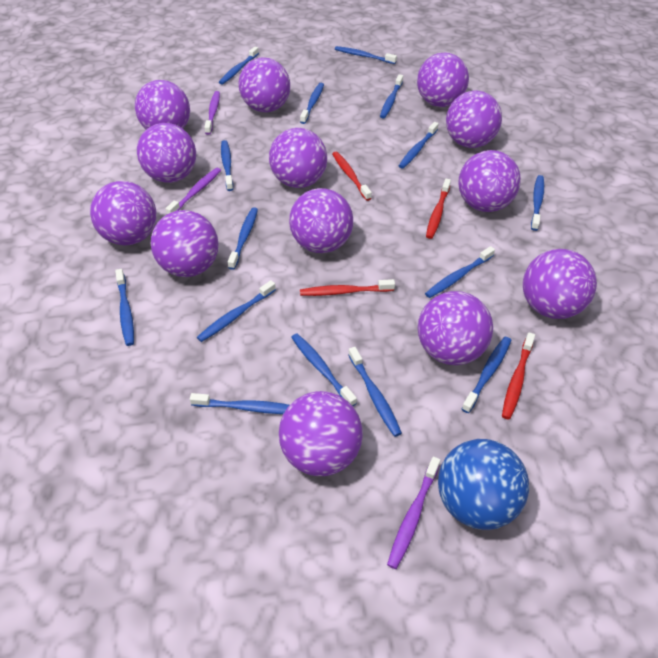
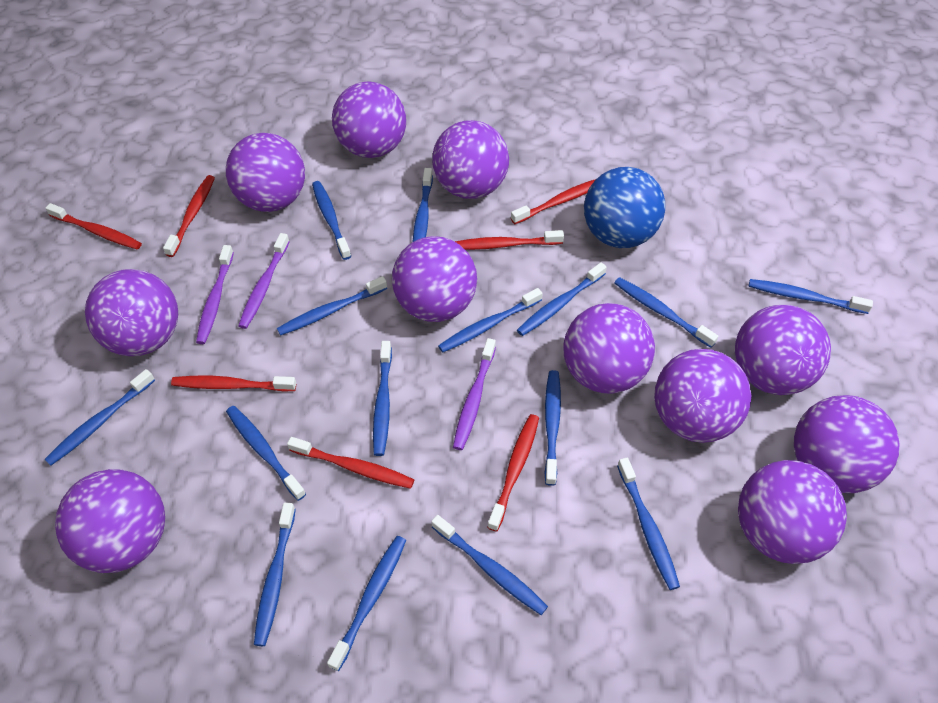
purple ball: [90,181,156,245] [135,80,190,130] [137,123,196,183] [151,210,218,277] [238,57,290,112] [269,128,327,188] [279,391,363,476] [289,188,353,253] [417,52,469,107] [418,291,493,365] [446,90,502,148] [458,150,521,212] [523,249,597,319] = 13 -> [55,469,165,573] [85,269,178,356] [226,133,305,212] [332,81,406,158] [392,236,477,322] [432,120,509,199] [564,303,655,394] [654,349,751,443] [735,305,831,395] [738,460,847,564] [794,395,899,493] = 11
red toothbrush: [300,279,395,296] [332,152,372,201] [426,179,451,239] [502,332,535,419] = 4 -> [45,203,142,250] [163,175,215,257] [171,376,296,392] [287,437,415,489] [455,230,564,250] [487,414,539,532] [511,179,596,224] = 7

